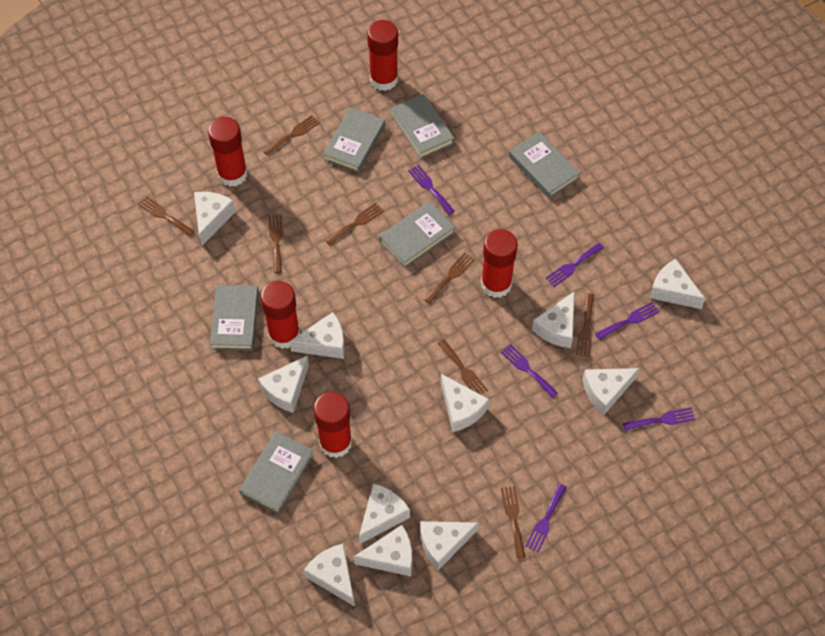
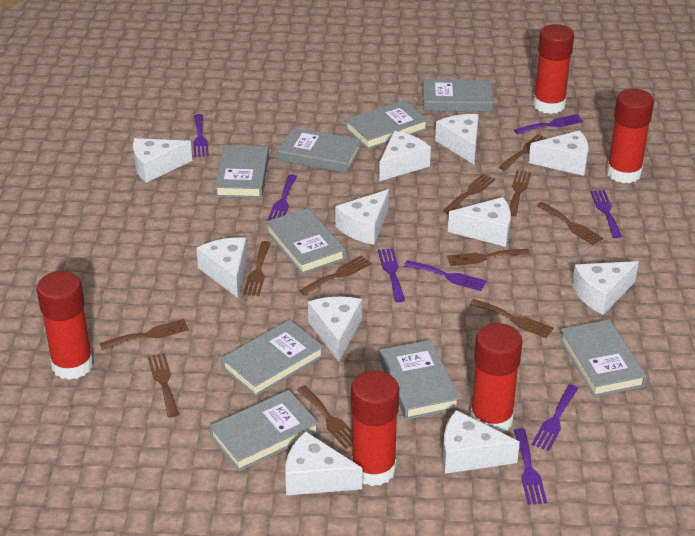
brown fork: [138,196,195,237] [263,115,320,156] [269,215,283,273] [325,203,384,245] [424,253,475,304] [438,339,488,395] [501,486,525,558] [576,293,594,357] = 8 -> [99,319,189,350] [148,353,179,417] [243,241,271,296] [297,385,353,449] [299,255,372,296] [443,174,495,214] [447,249,530,266] [469,299,554,338] [499,134,546,171] [509,170,531,216] [536,202,603,245] = 11
grey book: [210,285,259,351] [239,432,314,514] [323,107,385,173] [379,201,455,268] [391,94,454,159] [509,132,580,198] = 6 -> [209,390,319,471] [215,145,269,198] [221,320,324,397] [266,208,346,274] [278,127,361,173] [345,100,428,149] [379,340,460,420] [423,79,493,112] [560,320,647,397] = 9
purple fork: [408,165,454,215] [501,344,558,398] [525,483,566,553] [546,243,604,287] [595,302,659,340] [623,407,696,431] = 6 -> [193,114,209,157] [267,174,297,221] [378,248,405,302] [404,260,487,291] [514,114,583,134] [514,428,547,505] [531,384,579,451] [590,190,622,238] = 8

